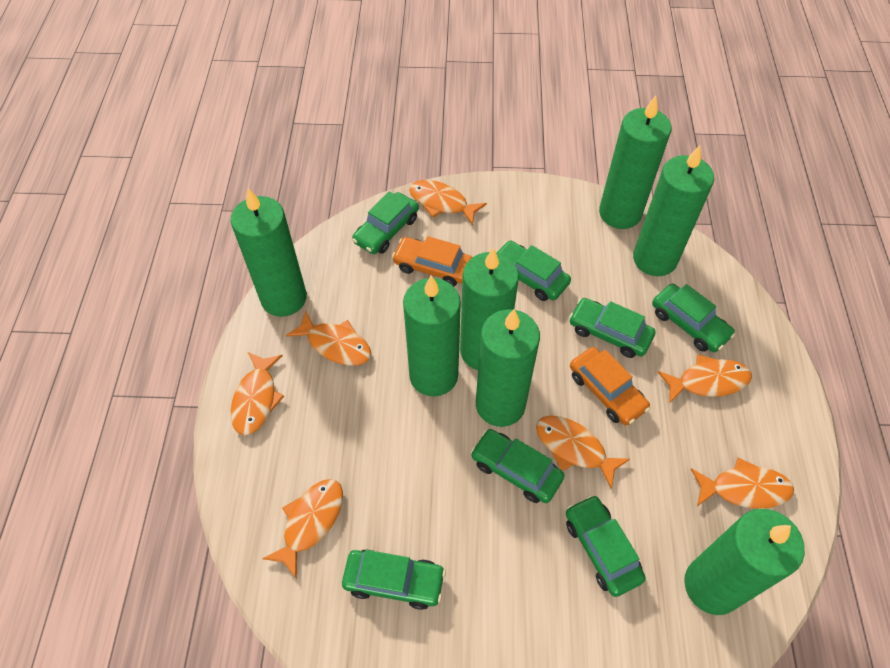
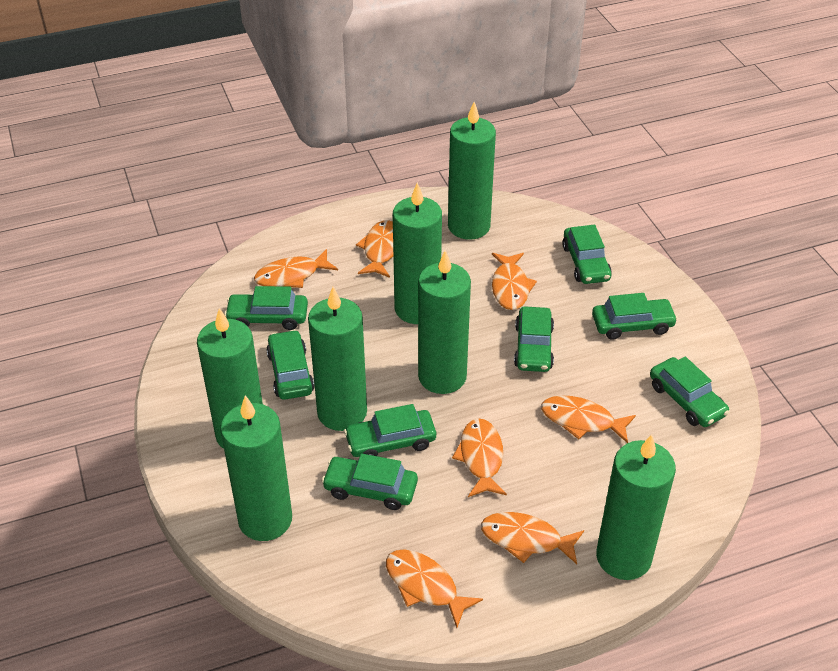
green car: [342,549,446,610] [352,191,419,254] [471,429,565,503] [496,240,571,301] [566,495,646,597] [569,298,656,358] [652,284,735,352] = 7 -> [224,286,308,330] [266,330,314,400] [322,453,418,510] [344,404,436,457] [514,307,554,372] [562,225,612,284] [592,293,678,340] [650,357,730,427] = 8
orange car: [392,236,472,287] [570,347,650,425] = 2 -> none = 0

